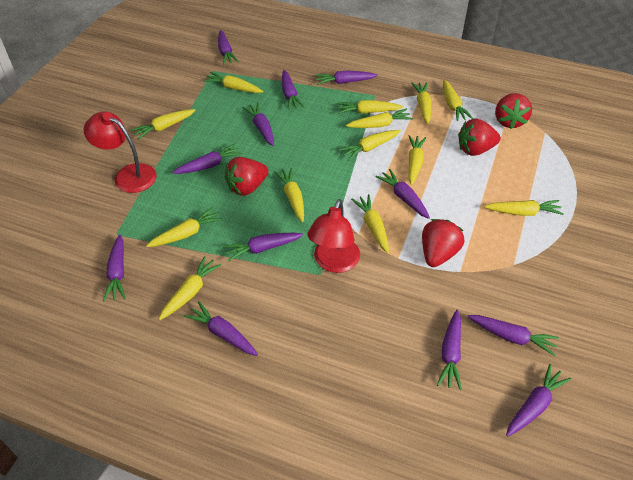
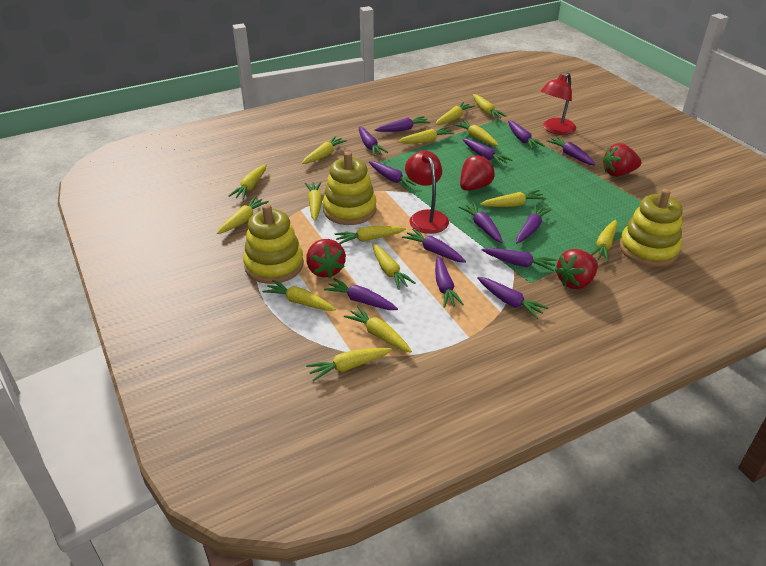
purple carrot: [103,234,126,301] [172,143,243,174] [183,301,258,356] [218,30,239,65] [223,233,303,262] [242,103,274,146] [282,70,304,110] [315,70,378,85] [375,169,430,219] [437,310,462,390] [468,315,559,356] [506,364,571,436] = 12 -> [324,278,398,310] [359,126,388,156] [369,161,416,189] [374,116,430,132] [402,229,466,263] [435,256,464,308] [459,203,503,243] [463,139,512,166] [477,277,548,319] [482,248,557,271] [508,120,545,149] [516,205,552,243] [547,136,596,165] = 13
yellow carrot: [131,109,196,140] [146,207,222,247] [159,256,221,320] [203,72,263,93] [274,168,304,222] [337,100,403,114] [339,130,401,160] [346,108,413,128] [351,194,389,253] [408,135,426,185] [411,82,432,124] [443,80,473,121] [484,200,564,216] = 13 -> [217,197,269,234] [229,164,267,200] [262,280,336,311] [302,136,347,164] [305,182,322,221] [306,348,392,381] [334,226,406,244] [344,306,412,353] [372,243,416,290] [398,127,454,143] [435,102,475,125] [453,120,499,146] [473,94,507,120] [480,190,546,207] [590,220,618,262] = 15
yellow stacking toy: none = 0 -> [243,204,304,284] [323,152,376,225] [619,189,683,267] = 3

